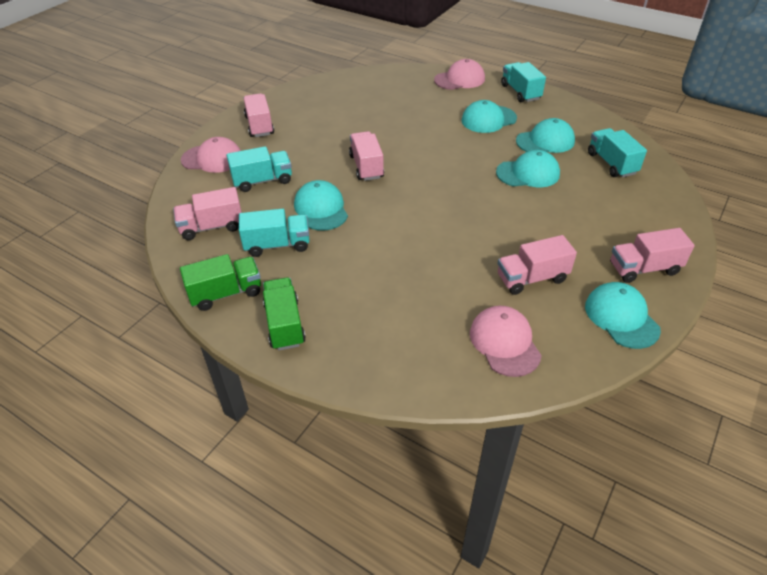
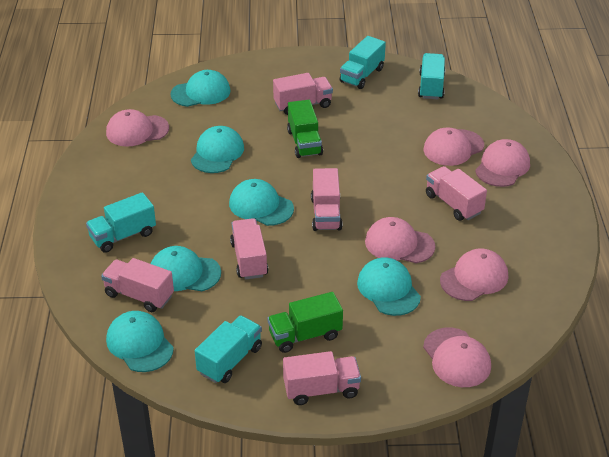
pink cap: [181,137,241,173] [434,59,485,90] [470,306,542,377] = 3 -> [106,109,169,147] [365,217,435,263] [423,328,491,387] [424,127,484,166] [440,249,508,301] [475,139,530,187] = 6
pink truck: [173,187,242,240] [244,93,274,137] [349,131,384,181] [497,235,577,295] [610,228,695,283] = 5 -> [101,258,174,312] [230,218,268,280] [273,73,333,115] [283,351,361,405] [311,168,343,231] [426,166,487,221] = 6
turquoise cap: [294,180,348,231] [461,100,517,133] [496,150,560,187] [516,118,575,153] [585,282,661,349] = 5 -> [106,311,174,372] [151,246,221,291] [171,70,230,107] [191,126,244,173] [229,179,294,226] [357,257,421,316] = 6

